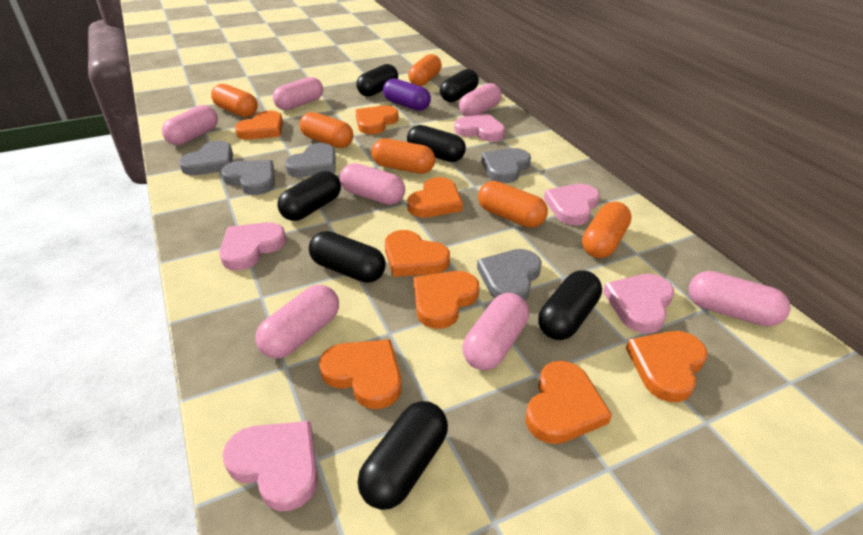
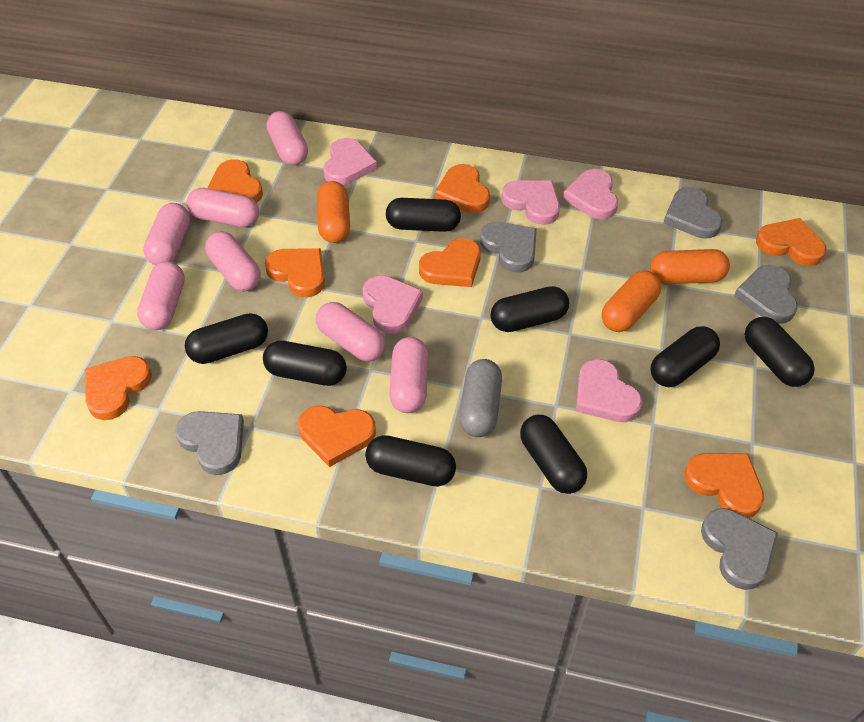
black capsule: [277,171,341,221] [309,231,386,283] [356,64,398,97] [357,401,448,510] [407,125,466,162] [440,69,479,102] [538,270,602,340] = 7 -> [185,313,268,364] [263,341,347,386] [365,435,456,487] [386,198,461,232] [491,286,569,332] [520,415,587,494] [651,326,720,387] [745,317,815,387] = 8
grey capsule: none = 0 -> [460,359,502,437] = 1
orange capsule: [211,84,258,117] [300,112,353,148] [371,138,435,174] [408,54,442,86] [478,181,548,228] [582,202,632,258] = 6 -> [317,181,350,243] [601,270,661,332] [650,249,730,284] = 3
purple capsule: [383,78,431,111] = 1 -> none = 0

